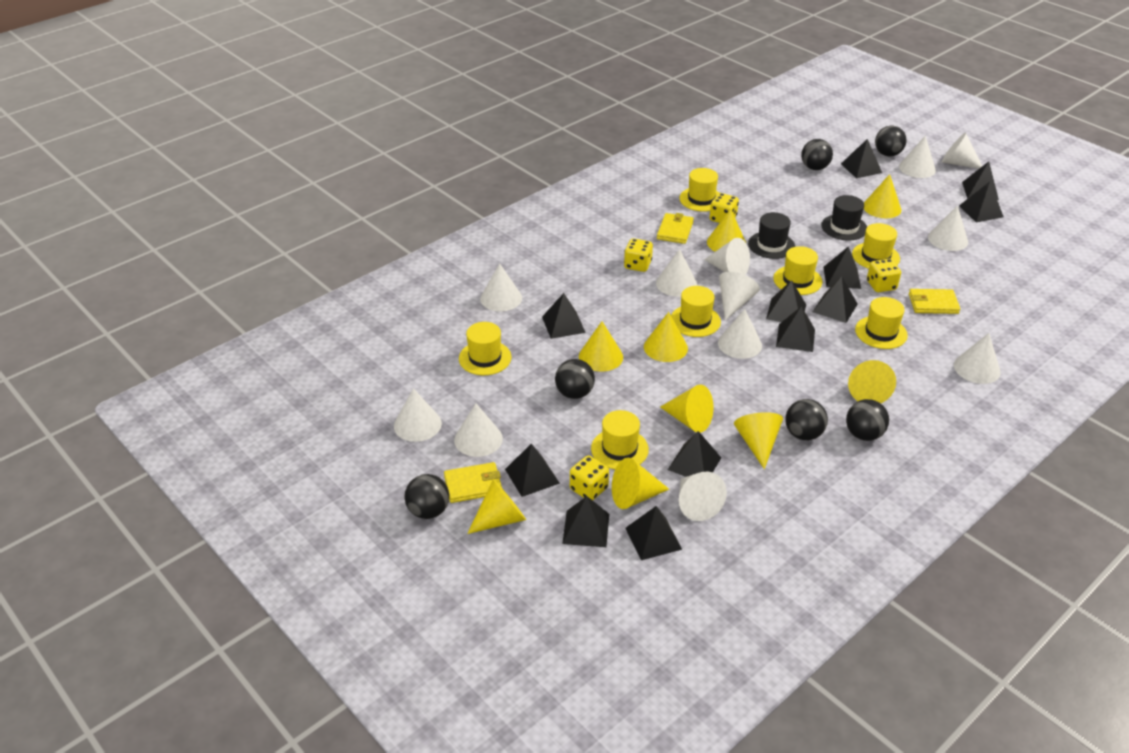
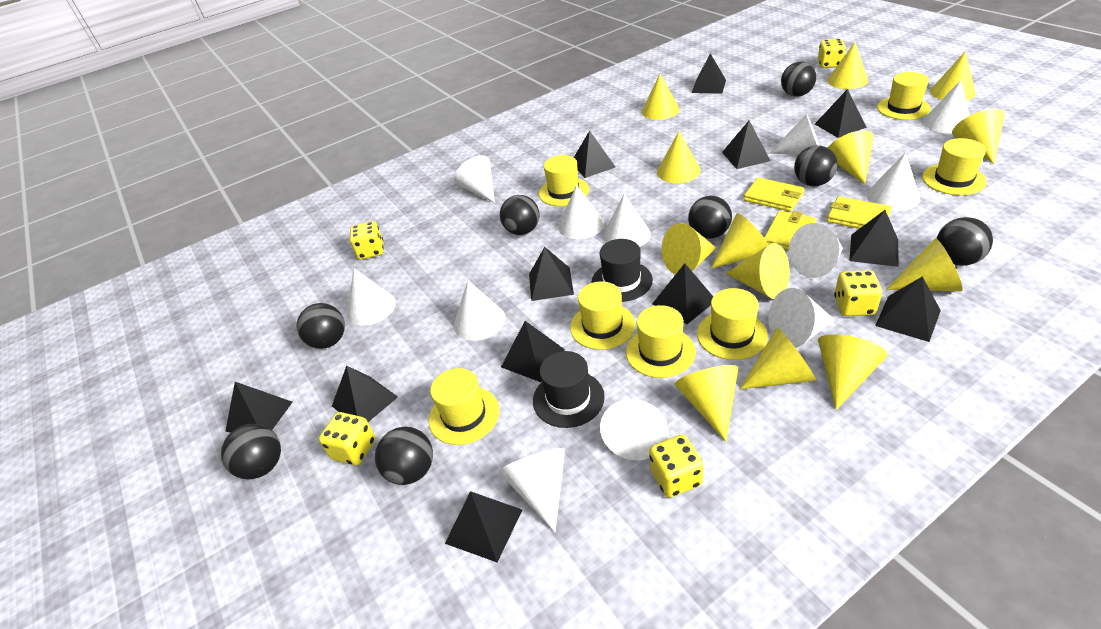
black ball: [404,474,449,519] [555,359,595,399] [785,399,828,440] [801,139,833,170] [846,399,889,441] [875,126,907,156] = 6 -> [221,424,281,479] [297,303,345,349] [375,427,433,485] [500,195,539,235] [688,196,732,239] [781,62,816,97] [794,145,838,186] [937,217,993,265] = 8
yellow cone: [467,479,526,534] [579,322,623,372] [612,458,669,509] [644,312,688,362] [660,385,714,433] [707,209,746,251] [734,412,783,469] [848,360,896,403] [864,174,901,218] = 9 -> [642,74,680,120] [657,132,701,183] [662,223,716,275] [675,365,738,442] [711,213,769,268] [726,243,790,299] [740,327,816,389] [818,334,888,410] [827,42,868,89] [828,130,874,185] [886,238,963,291] [930,51,976,101] [952,109,1005,164] = 13
yellow dice: [570,456,609,500] [624,238,653,272] [709,193,739,223] [867,259,901,292] = 4 -> [319,412,375,466] [350,221,384,260] [649,434,704,498] [818,39,846,68] [834,270,882,316] = 5

